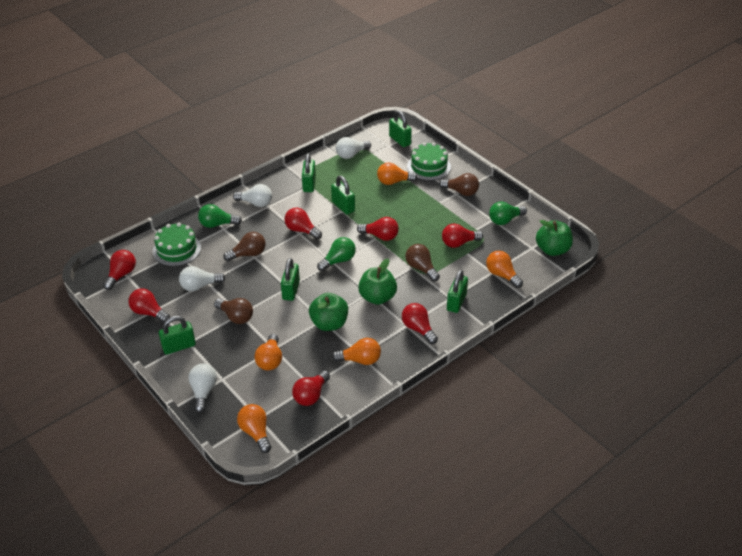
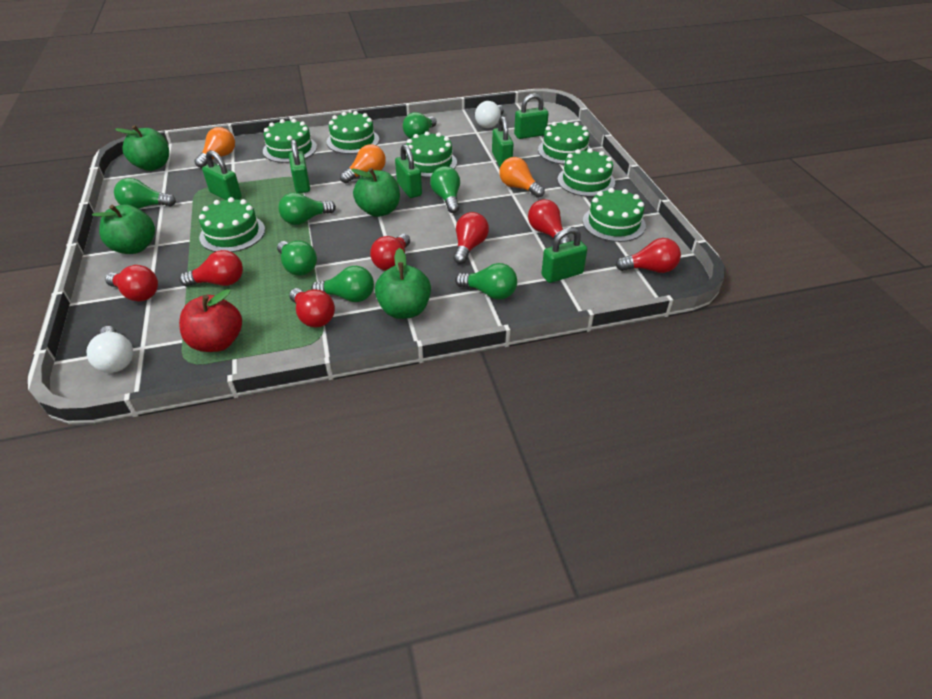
brown light bulb: [214,298,253,324] [223,232,266,261] [406,244,440,282] [439,173,479,196] = 4 -> none = 0
green apple: [309,293,348,331] [358,258,397,305] [536,220,573,256] = 3 -> [92,204,155,254] [115,125,169,171] [351,168,400,217] [375,248,431,319] = 4
green cake: [153,223,201,266] [407,142,451,181] = 2 -> [199,197,265,252] [263,119,317,163] [327,111,379,154] [406,131,457,177] [538,120,590,165] [558,148,615,197] [583,188,646,242] = 7
green light bulb: [198,204,242,228] [317,237,356,271] [489,201,527,225] = 3 -> [114,178,176,209] [277,241,317,276] [278,192,336,225] [311,266,374,302] [403,112,437,139] [430,166,460,213] [455,263,517,300] = 7
orange light bulb: [237,404,271,453] [254,334,282,370] [332,338,381,365] [377,162,417,185] [486,251,523,288] = 5 -> [194,127,235,168] [340,144,386,183] [499,157,545,198] = 3
red apple: none = 0 -> [179,289,242,352] = 1
white light bulb: [179,266,225,291] [188,364,217,413] [233,184,272,207] [336,137,371,159] = 4 -> [86,326,133,373] [475,101,504,128] = 2

